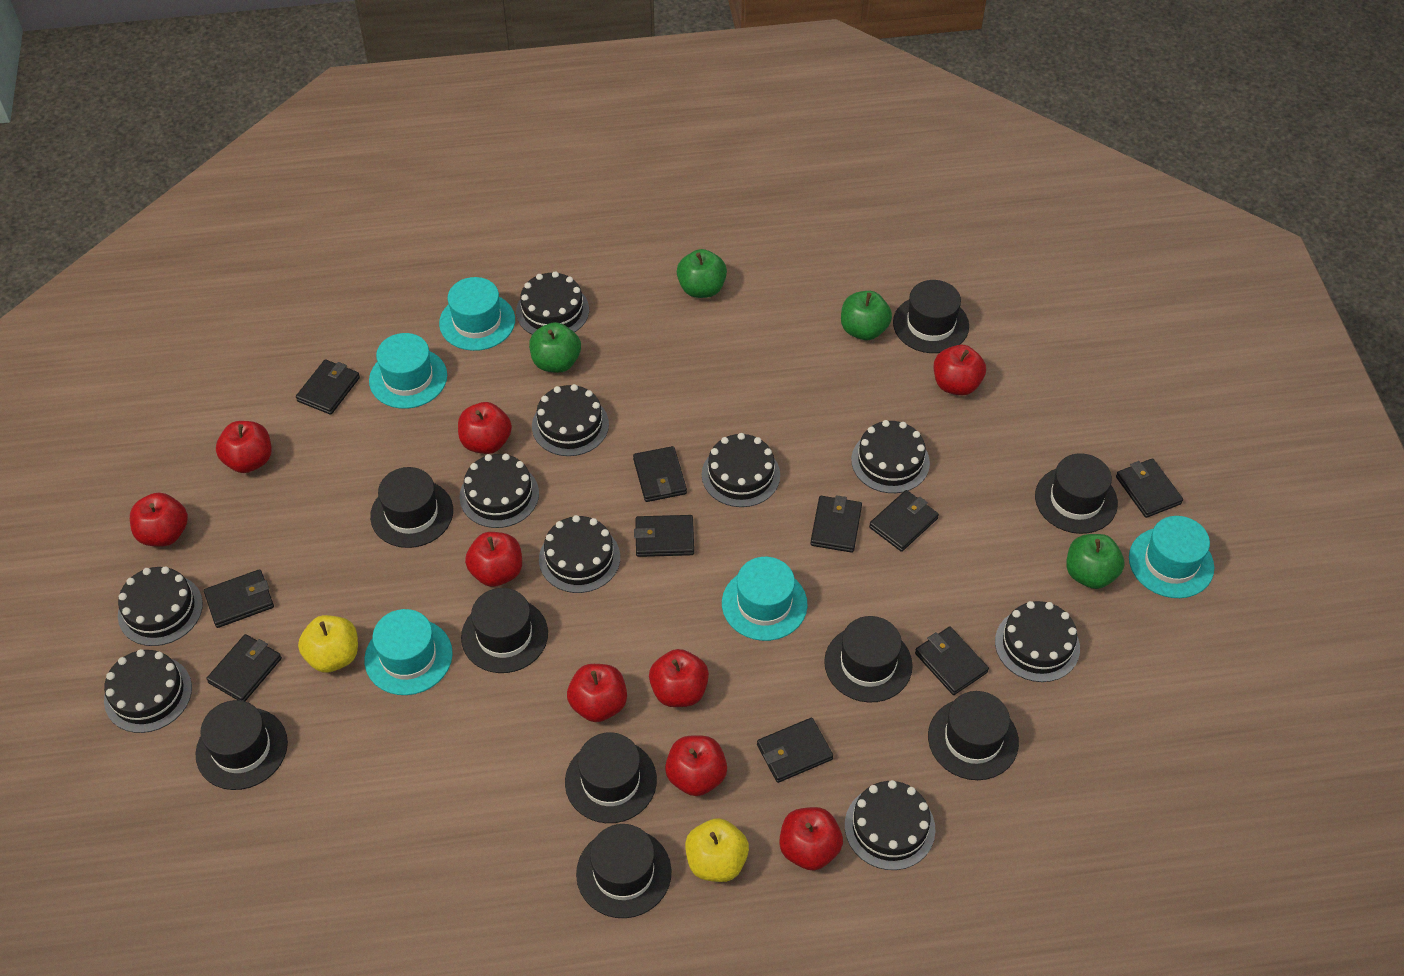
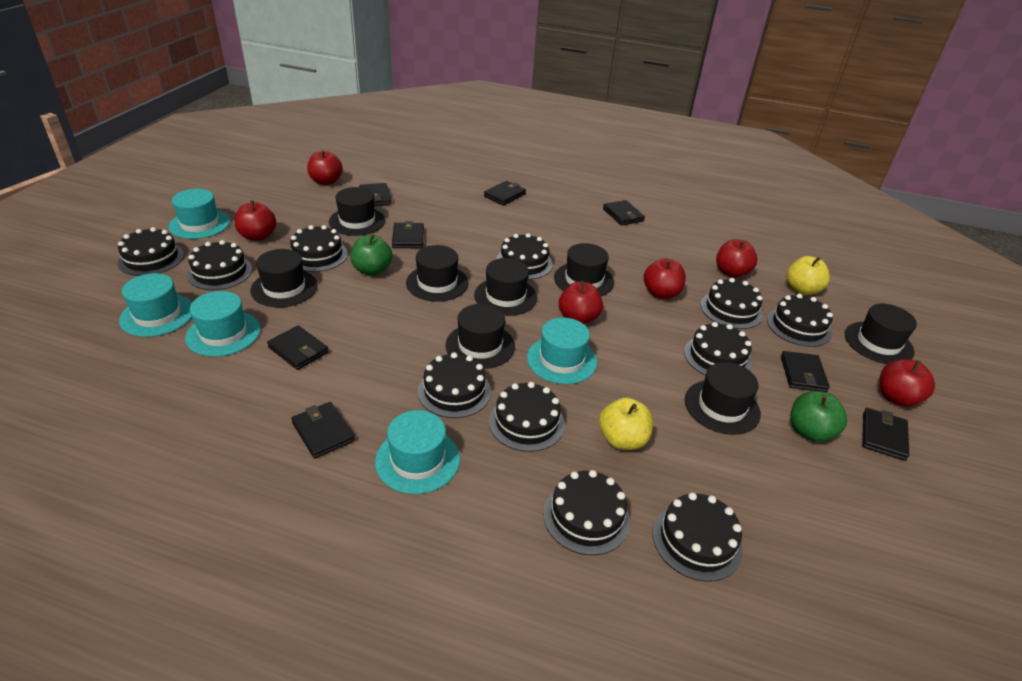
black cake: [104,649,192,733] [118,566,203,646] [459,453,539,528] [516,271,589,334] [532,384,609,456] [539,515,620,593] [702,433,780,507] [845,780,935,870] [851,420,930,493] [995,601,1080,682] = 10 -> [118,227,184,276] [187,240,252,290] [290,225,348,272] [418,352,491,418] [489,382,565,452] [496,233,553,280] [543,470,630,555] [653,492,743,582] [684,322,752,376] [701,278,763,329] [767,294,833,347] = 11
black hat: [195,700,288,790] [370,467,453,548] [461,588,548,673] [565,732,657,823] [576,824,672,918] [824,616,913,703] [893,280,969,353] [928,691,1019,780] [1035,453,1118,534] = 9 -> [250,249,318,307] [329,187,385,236] [406,245,469,302] [445,304,515,369] [474,258,537,316] [554,243,614,296] [685,362,761,435] [845,304,917,364] = 8
black wallet: [204,569,274,628] [206,634,282,701] [296,359,360,415] [633,446,687,502] [634,515,694,557] [757,718,833,783] [810,495,862,553] [869,490,939,552] [915,626,989,695] [1116,458,1183,518] = 10 -> [267,325,329,370] [291,402,355,459] [359,183,392,206] [392,221,424,248] [484,181,526,206] [603,200,645,226] [781,351,830,392] [862,408,909,461] = 8
green apple: [529,322,581,373] [677,249,727,298] [841,291,892,340] [1066,534,1125,589] = 4 -> [350,235,393,276] [790,391,847,442] = 2
red apple: [130,493,188,546] [216,421,271,473] [458,402,512,454] [465,532,522,587] [567,664,627,722] [649,649,709,707] [665,735,727,796] [779,807,843,870] [934,345,986,395] = 9 -> [235,201,276,241] [307,150,343,185] [559,281,603,324] [644,258,686,299] [716,239,757,278] [880,359,935,407] = 6

